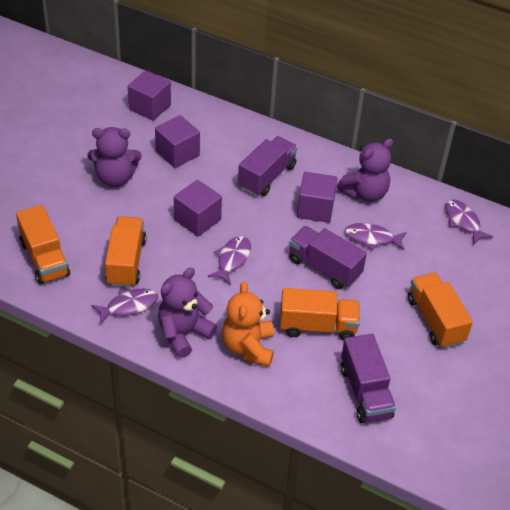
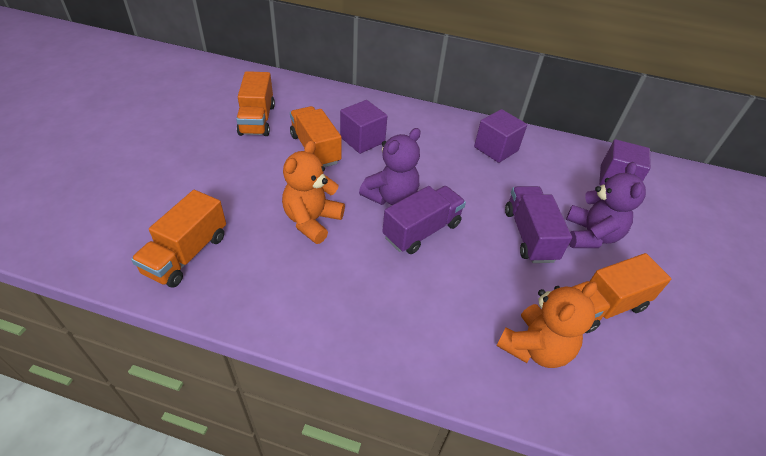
orange teddy bear: [222,281,274,367] = 1 -> [282,140,345,244] [496,282,597,368] = 2
purple cube: [128,70,171,121] [155,115,200,168] [174,180,222,237] [297,172,337,223] = 4 -> [340,100,387,154] [474,109,527,163] [599,139,651,185] = 3
purple fish: [91,289,158,325] [208,236,251,285] [345,223,407,250] [445,200,493,245] = 4 -> none = 0
purple teddy bear: [87,127,142,187] [158,267,217,358] [337,138,393,202] = 3 -> [359,128,421,205] [566,162,646,248] = 2
purple truck: [238,136,298,196] [289,226,367,289] [341,334,396,423] = 3 -> [382,186,466,254] [505,186,572,263] = 2

